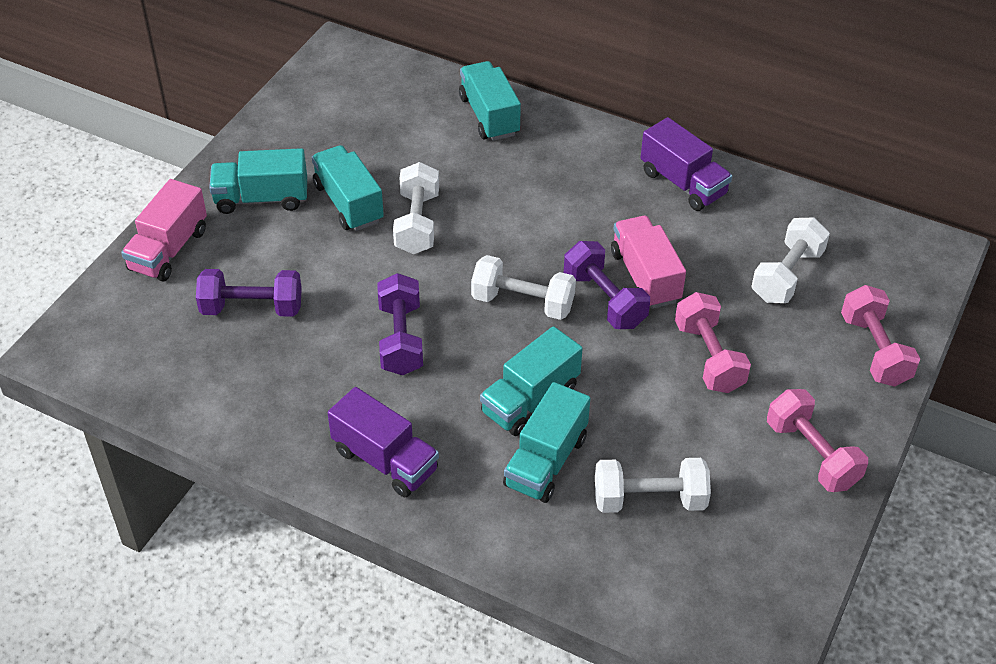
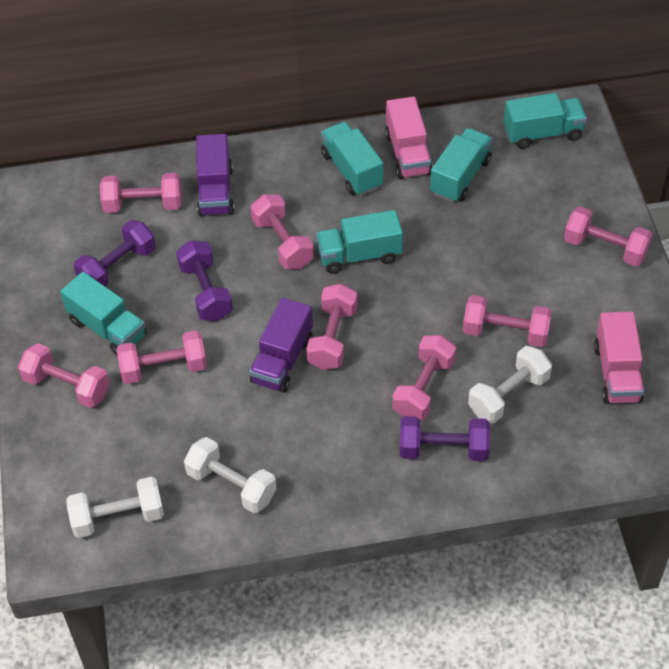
pink dumbbell: [675,292,751,393] [767,389,868,492] [841,285,920,387] = 3 -> [18,343,110,408] [100,173,182,213] [117,330,207,384] [251,194,314,269] [306,284,357,370] [392,335,456,420] [463,295,552,347] [564,207,652,266] = 8
white dumbbell: [393,162,439,254] [471,255,576,320] [595,458,711,513] [751,217,830,303] = 4 -> [66,477,164,538] [184,437,276,513] [468,346,552,423] = 3

